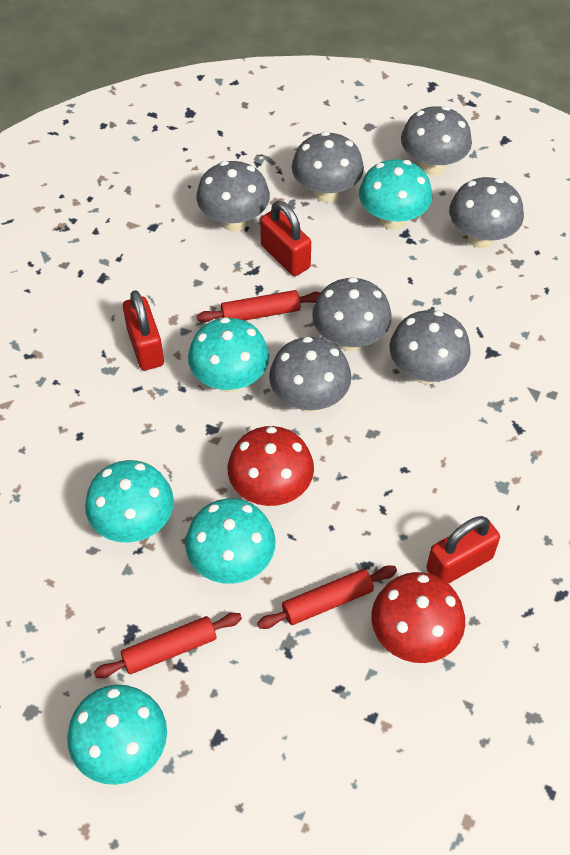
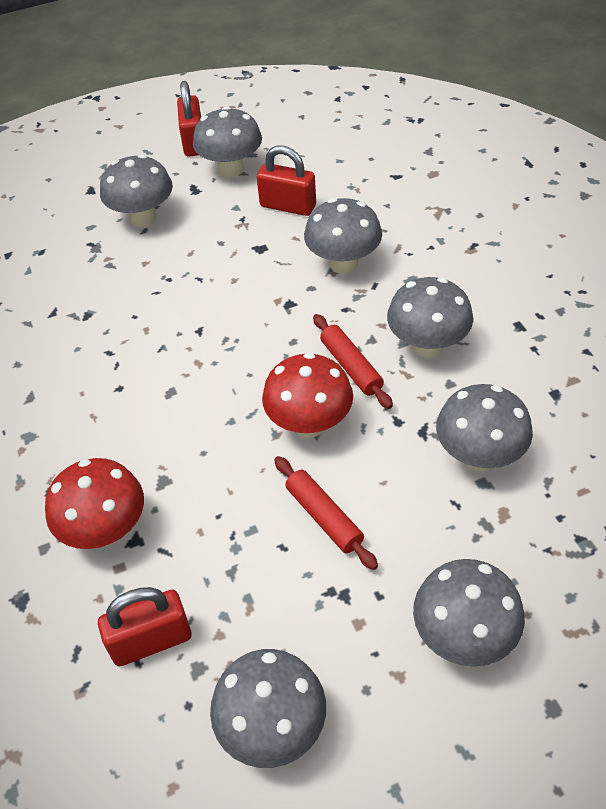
red rolling pin: [94,613,242,678] [197,290,320,322] [257,565,397,629] = 3 -> [274,456,378,570] [313,314,393,409] = 2
turquoise mushroom: [67,685,167,785] [85,460,174,543] [185,498,276,584] [188,317,269,392] [359,159,432,230] = 5 -> none = 0

